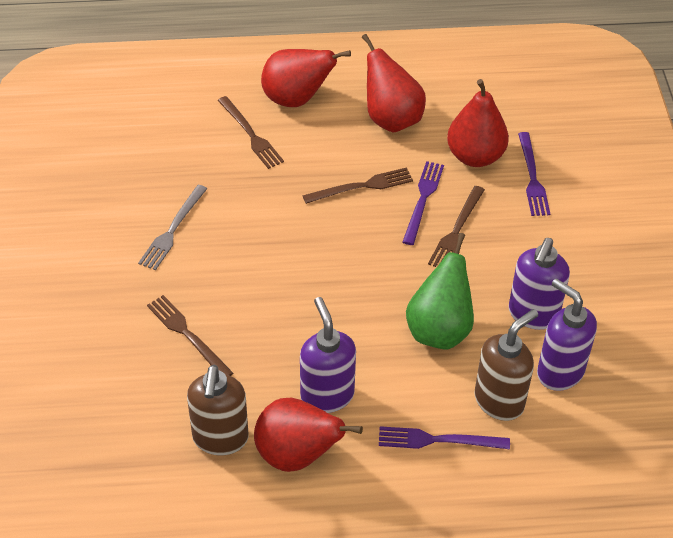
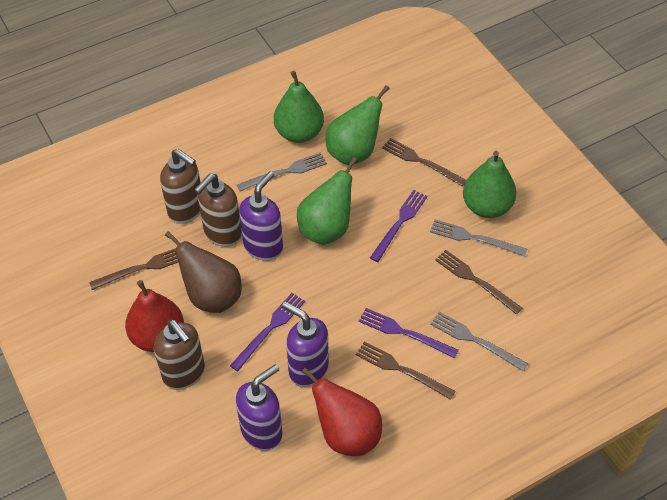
brown pear: none = 0 -> [165,231,241,313] = 1
brown soap dispenser: [187,365,249,455] [474,309,538,421] = 2 -> [154,320,205,390] [160,149,201,224] [194,174,242,247] = 3
green pear: [406,233,474,349] = 1 -> [274,71,324,143] [297,157,357,245] [326,85,390,165] [463,151,517,218] = 4
grey fork: [138,185,207,270] = 1 -> [237,152,327,191] [430,219,527,257] [430,312,528,372] = 3
red pear: [254,398,363,472] [261,49,351,107] [362,34,426,132] [447,79,509,167] = 4 -> [125,280,184,352] [302,367,382,456] = 2

